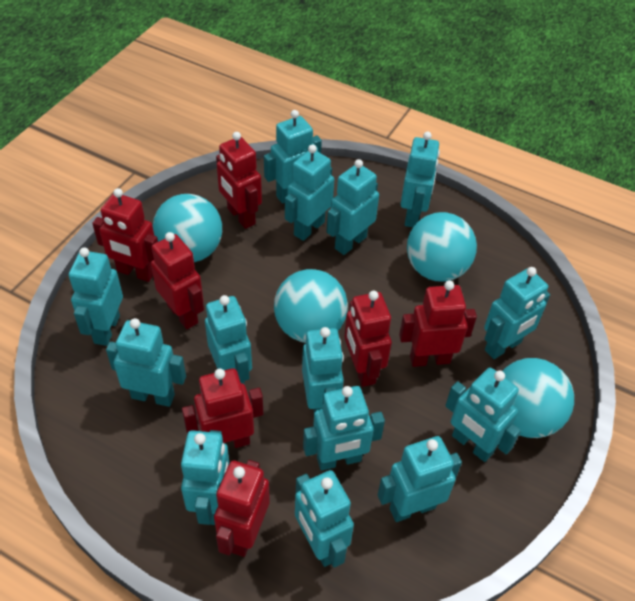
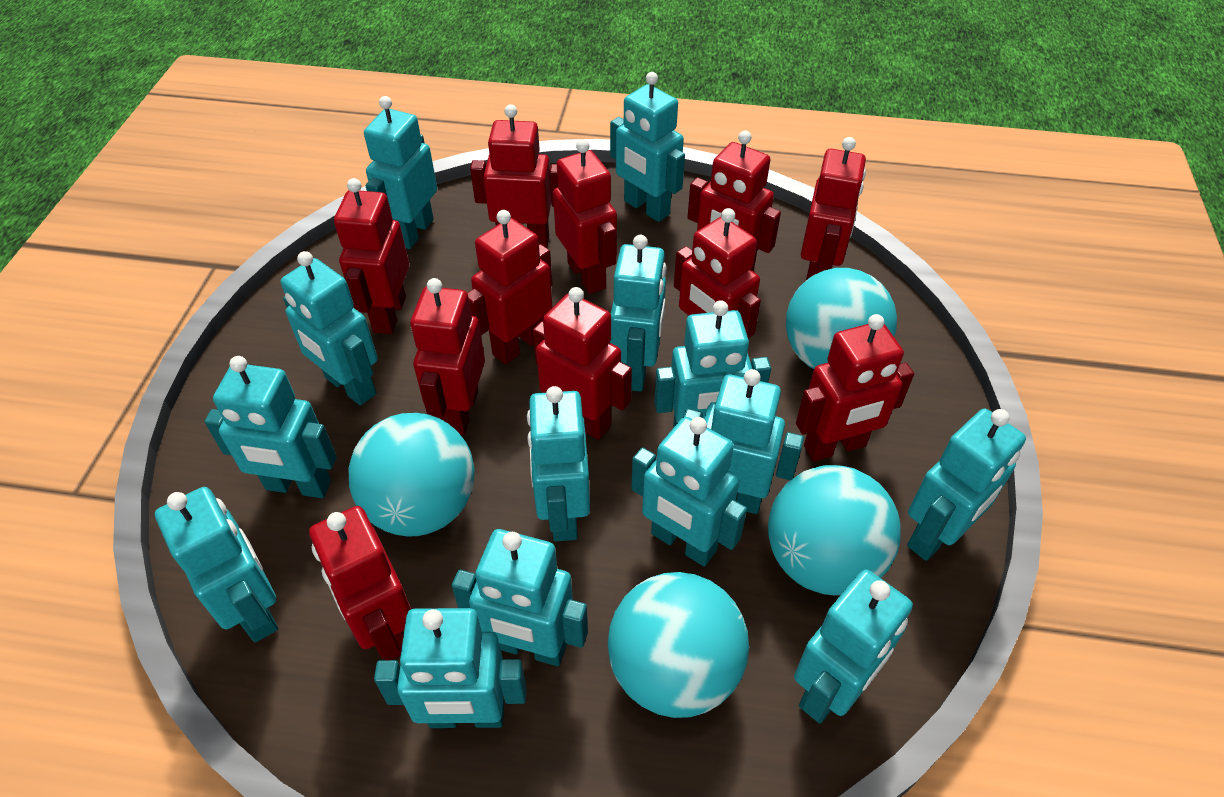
red robot: [92,188,158,282] [151,232,204,329] [182,368,263,448] [214,460,270,557] [216,132,262,229] [344,291,392,387] [399,280,477,367] = 7 -> [309,506,411,660] [334,178,409,334] [410,278,485,435] [467,210,553,365] [470,104,558,248] [533,287,632,440] [553,139,617,294] [674,208,761,339] [687,130,781,272] [796,314,914,462] [801,137,866,280] = 11

